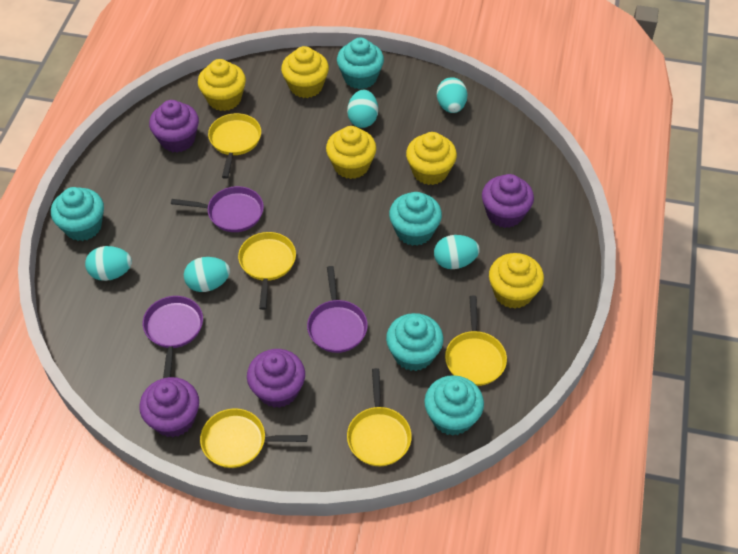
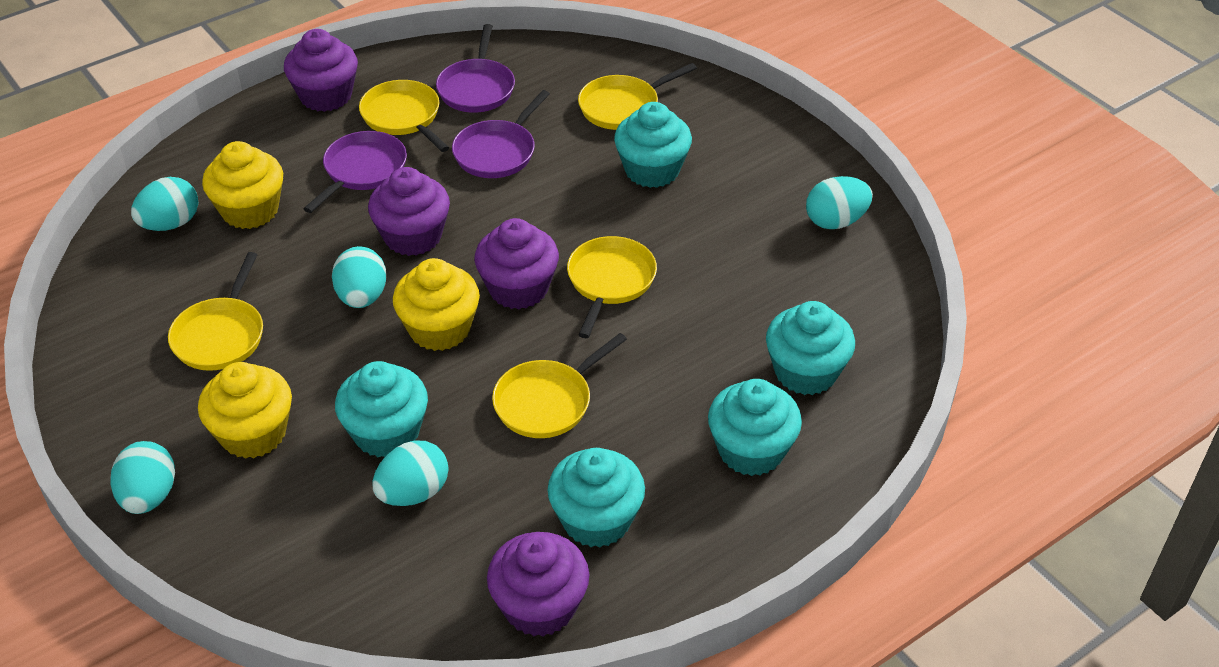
yellow cupcake: [198,59,246,111] [281,46,329,98] [326,126,376,179] [406,132,457,185] [489,253,544,309] = 5 -> [198,362,292,459] [202,141,283,229] [393,258,480,351] = 3

